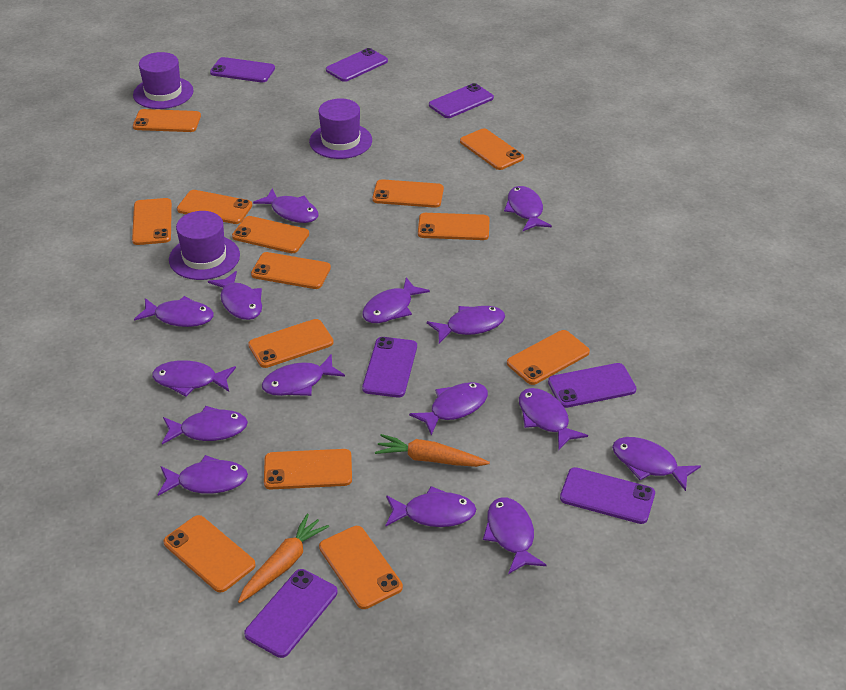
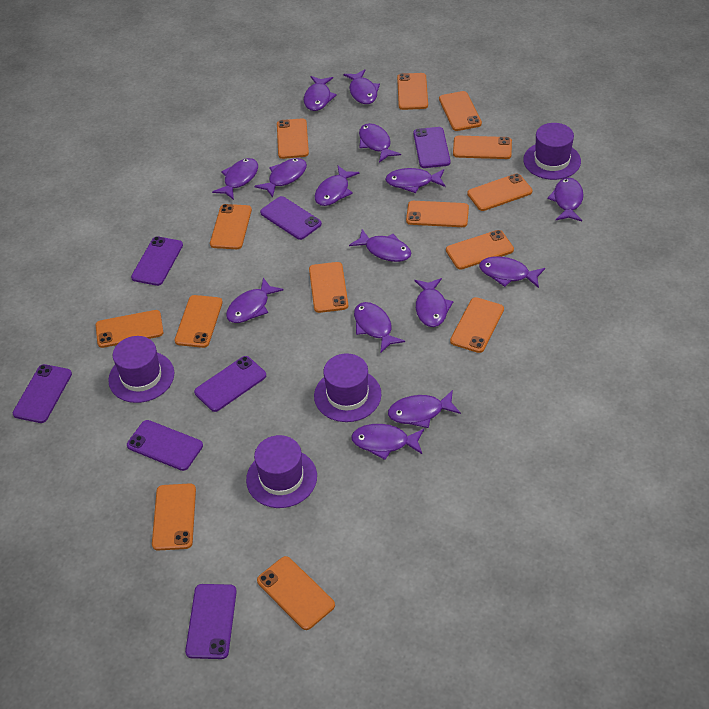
orange carrot: [238,514,329,603] [375,434,490,467] = 2 -> none = 0
orange phone: [132,198,172,245] [133,109,201,132] [163,515,256,593] [177,190,252,224] [232,216,309,253] [248,319,334,368] [251,252,331,289] [264,449,352,489] [319,526,403,609] [372,179,444,208] [418,213,490,240] [460,128,524,170] [507,330,590,385] = 13 -> [95,310,163,348] [152,483,196,550] [175,295,223,348] [210,204,252,249] [257,556,335,630] [277,118,309,159] [309,262,348,313] [397,73,428,110] [406,201,469,227] [439,91,482,131] [446,230,514,270] [450,297,504,353] [453,136,512,159] [467,173,532,211] = 14
purple hat: [133,52,194,109] [169,211,240,280] [309,98,372,159] = 3 -> [108,336,174,403] [246,435,317,508] [314,353,381,422] [523,123,581,180] = 4

